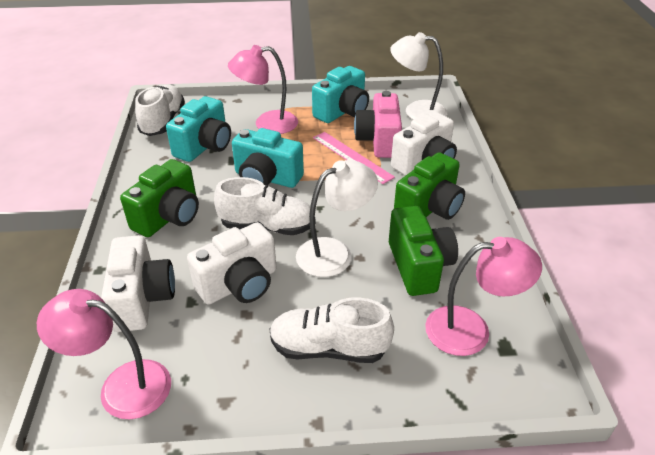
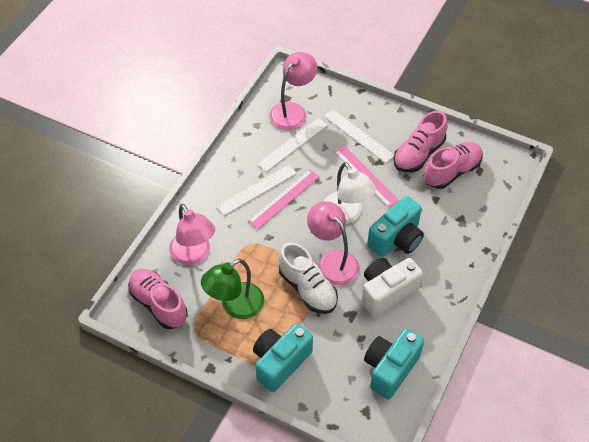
green camera: [120,159,199,237] [389,206,458,296] [394,152,465,220] = 3 -> none = 0
green lamp: none = 0 -> [201,258,264,319] = 1
pink camera: [354,91,402,158] = 1 -> none = 0
pink ruler: [313,132,395,184] = 1 -> [248,169,320,230] [334,145,399,208] = 2
pink shoe: none = 0 -> [128,269,187,329] [393,111,448,172] [424,142,483,189] = 3
white camera: [101,235,175,332] [187,222,276,305] [391,112,457,176] = 3 -> [361,258,423,317] = 1
white lamp: [296,160,378,277] [390,32,447,120] = 2 -> [324,162,376,224] = 1
white ruler: none = 0 -> [216,164,297,215] [257,118,327,172] [324,109,394,163] = 3
white shoe: [135,85,185,136] [214,177,316,235] [270,298,394,363] = 3 -> [279,242,338,314] = 1

